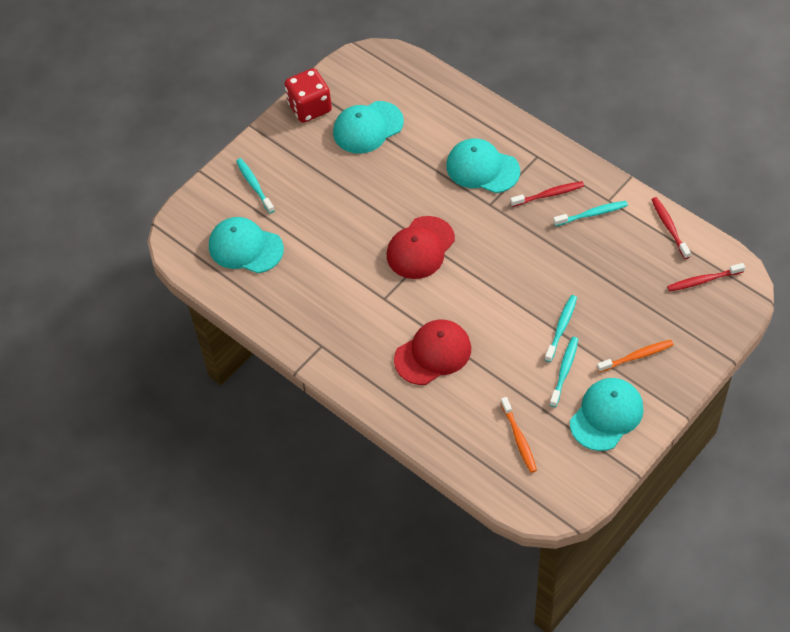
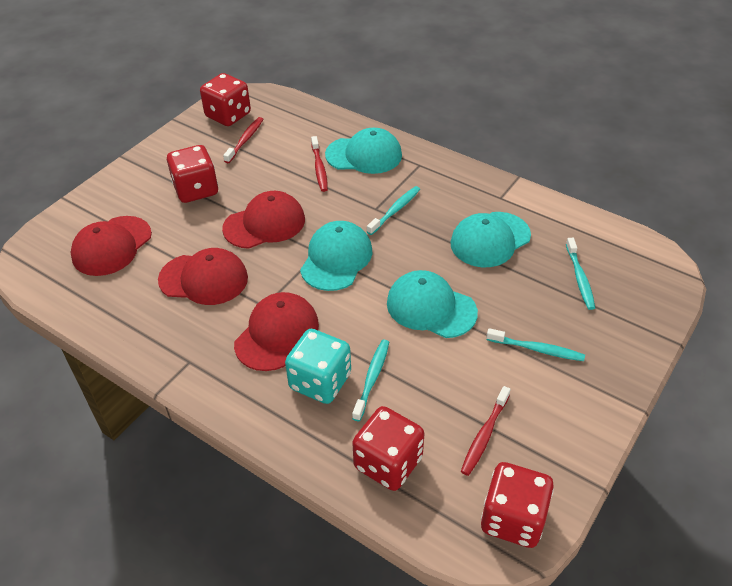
orange toothbrush: [501,397,537,473] [597,340,674,373] = 2 -> none = 0
red cap: [387,216,455,279] [394,320,471,385] = 2 -> [70,216,152,276] [158,248,248,305] [222,191,305,249] [234,292,319,371] = 4
red dice: [284,68,332,123] = 1 -> [167,145,218,203] [200,73,251,126] [352,406,424,491] [481,462,554,548] = 4
turquoise dice: none = 0 -> [285,329,351,404] = 1

